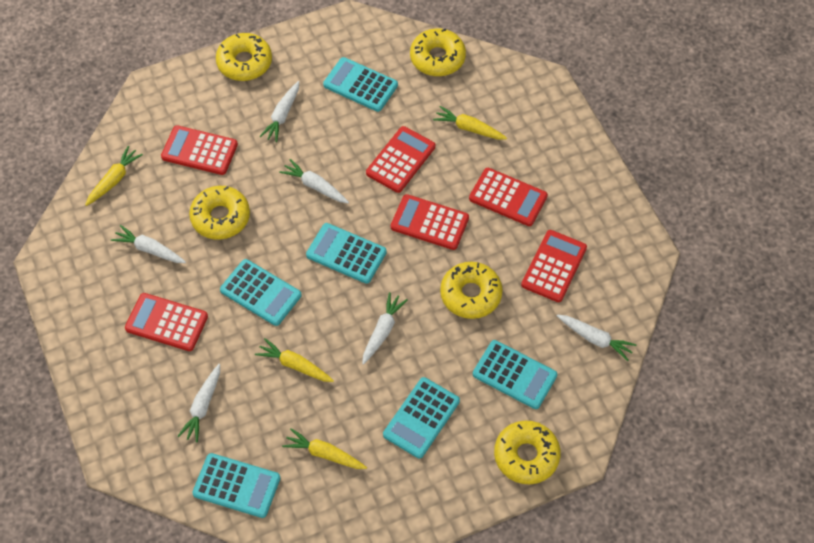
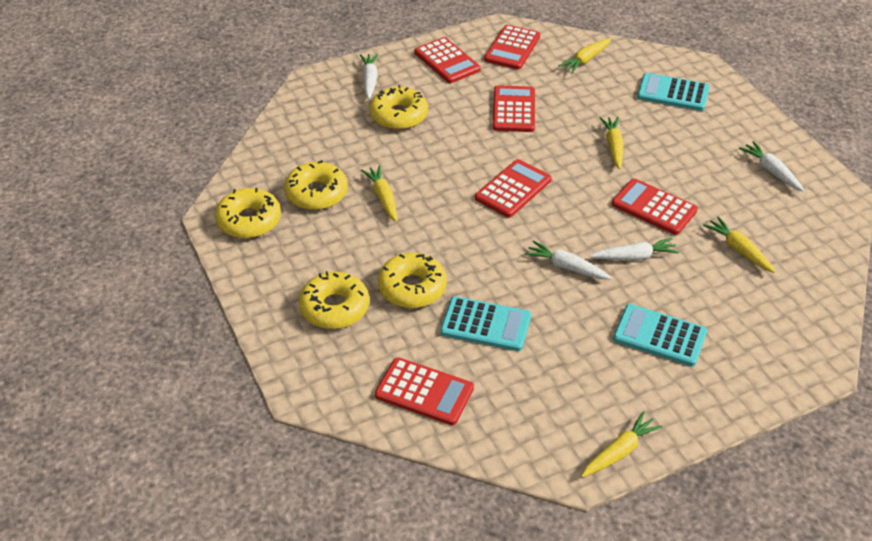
turquoise calculator: [192,453,280,518] [220,259,301,326] [306,223,387,284] [323,57,398,112] [383,377,460,459] [473,340,557,409] = 6 -> [440,296,531,351] [613,304,707,366] [637,73,710,111] = 3
white carrot: [111,225,186,263] [177,364,220,443] [259,81,299,142] [279,159,349,203] [362,292,408,365] [557,315,636,361] = 6 -> [360,54,378,100] [525,241,612,279] [590,238,679,261] [739,141,805,192] = 4
yellow carrot: [85,146,143,206] [255,338,334,382] [282,428,367,469] [433,106,507,140] = 4 -> [361,165,397,222] [558,38,611,74] [581,411,663,478] [600,117,624,169] [703,216,776,273] = 5

